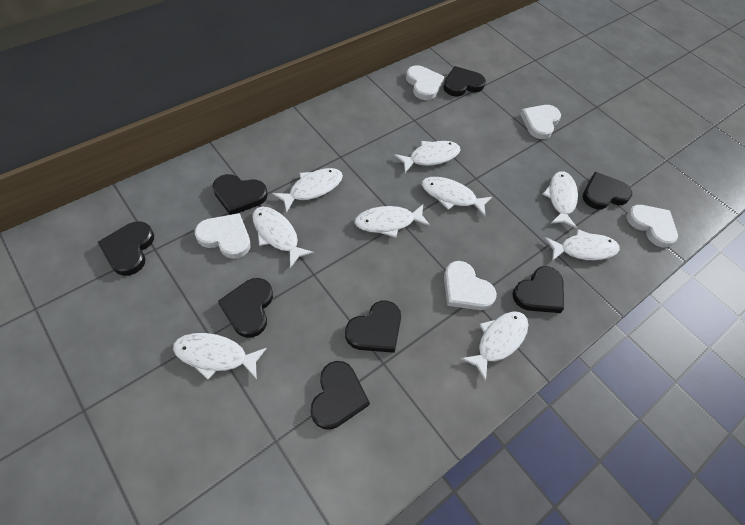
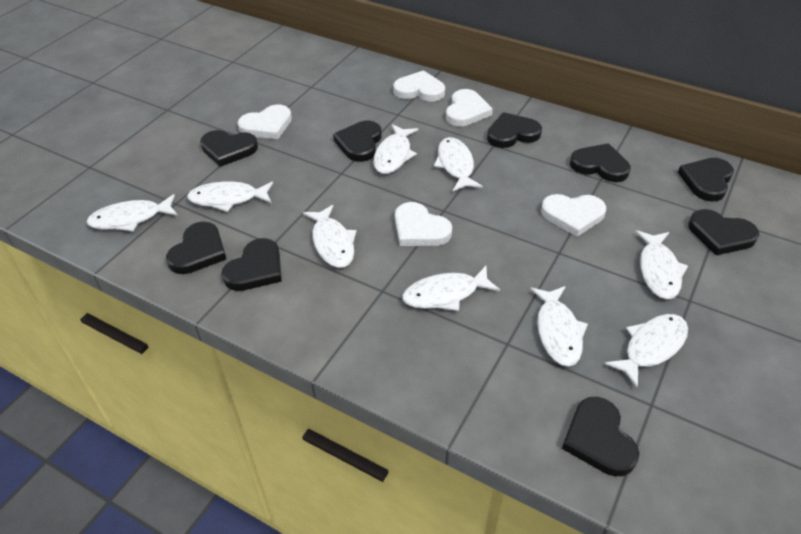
black heart: [98,221,154,276] [212,174,268,215] [218,278,273,338] [311,361,370,430] [345,301,401,353] [443,66,486,97] [512,266,564,313] [583,172,632,209] = 8 -> [166,222,226,274] [200,130,258,167] [222,238,282,291] [333,121,382,162] [487,112,542,148] [562,397,639,476] [570,143,631,182] [678,158,734,202] [688,209,759,255] = 9

